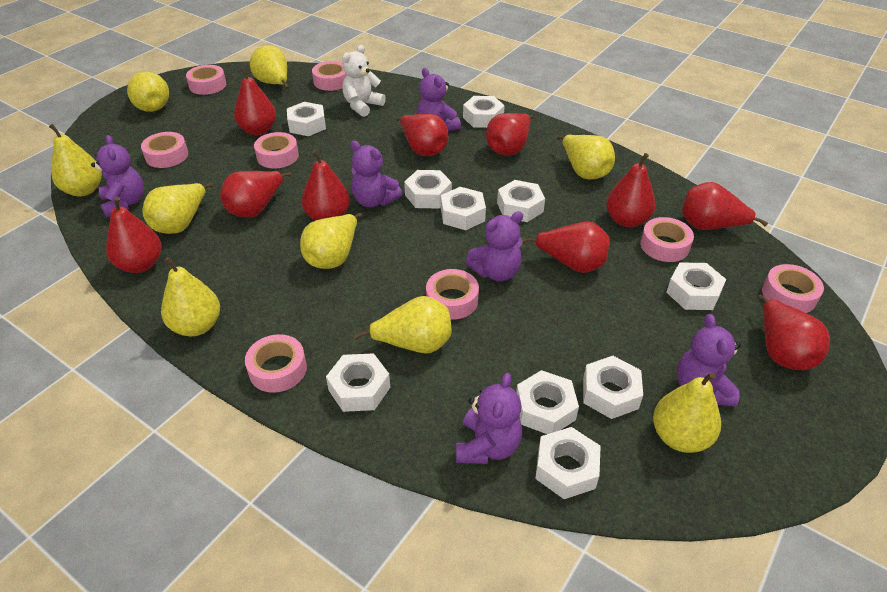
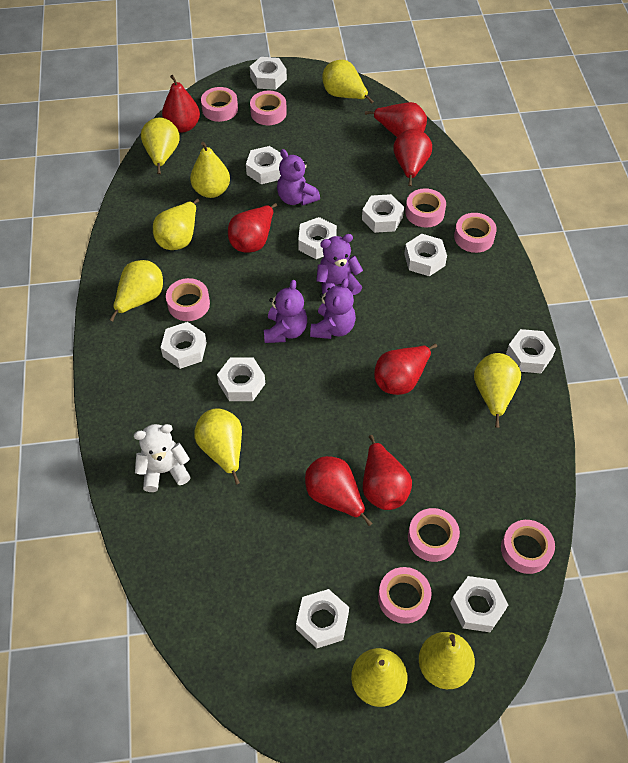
purple teddy bear: [91,135,144,217] [350,141,402,207] [417,68,461,131] [456,373,522,464] [466,211,523,281] [677,314,741,407] = 6 -> [264,280,307,343] [277,149,320,206] [310,278,356,339] [316,234,363,295] = 4
red pear: [106,197,161,273] [220,171,292,218] [234,67,276,135] [302,150,350,221] [396,114,448,156] [486,113,533,156] [522,221,610,273] [606,153,656,227] [682,182,768,230] [758,295,830,370] = 10 -> [162,75,200,132] [228,203,277,253] [305,456,372,526] [363,435,412,510] [365,102,427,137] [374,344,437,395] [394,129,432,186] = 7

